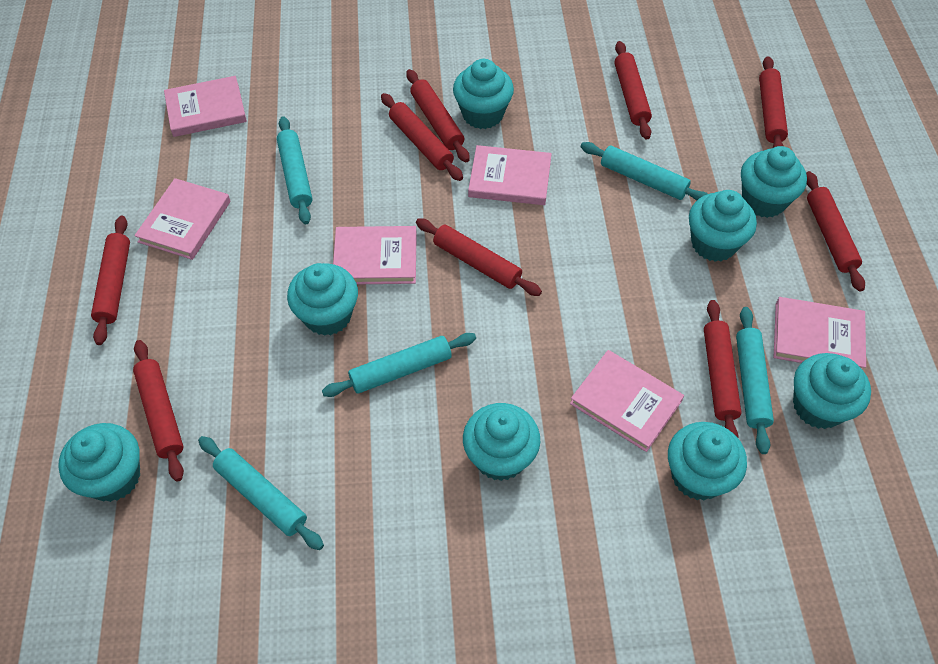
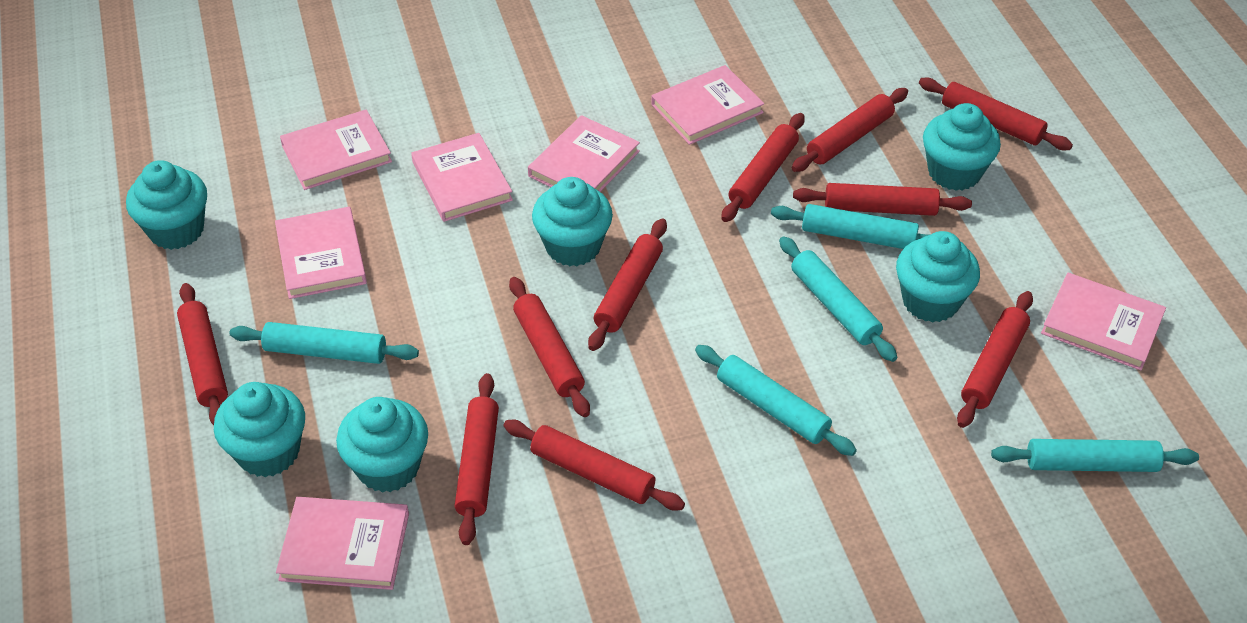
pink book: [134,178,231,260] [164,76,247,137] [333,226,417,284] [468,145,552,205] [570,350,684,452] [774,297,866,369] = 6 -> [275,207,367,299] [276,497,409,590] [280,110,392,190] [411,133,513,222] [528,115,640,192] [651,65,764,145] [1041,273,1166,370] = 7
red rolling pin: [91,216,130,345] [133,340,184,482] [381,93,463,181] [406,69,469,162] [416,218,542,296] [614,41,652,139] [704,300,742,438] [759,56,788,148] [806,171,865,292] = 9 -> [177,283,228,425] [454,373,499,545] [503,420,685,511] [509,277,590,417] [588,218,667,351] [721,113,805,222] [792,88,908,172] [793,183,972,216] [919,77,1073,150] [957,291,1033,428] = 10
turquoise cupcake: [58,423,140,502] [287,263,358,336] [453,59,514,129] [463,403,540,481] [668,422,747,500] [689,190,757,262] [741,146,807,218] [793,353,871,429] = 8 -> [126,160,207,250] [214,382,305,477] [336,397,428,493] [532,177,613,266] [896,231,980,323] [923,103,1001,191] = 6

